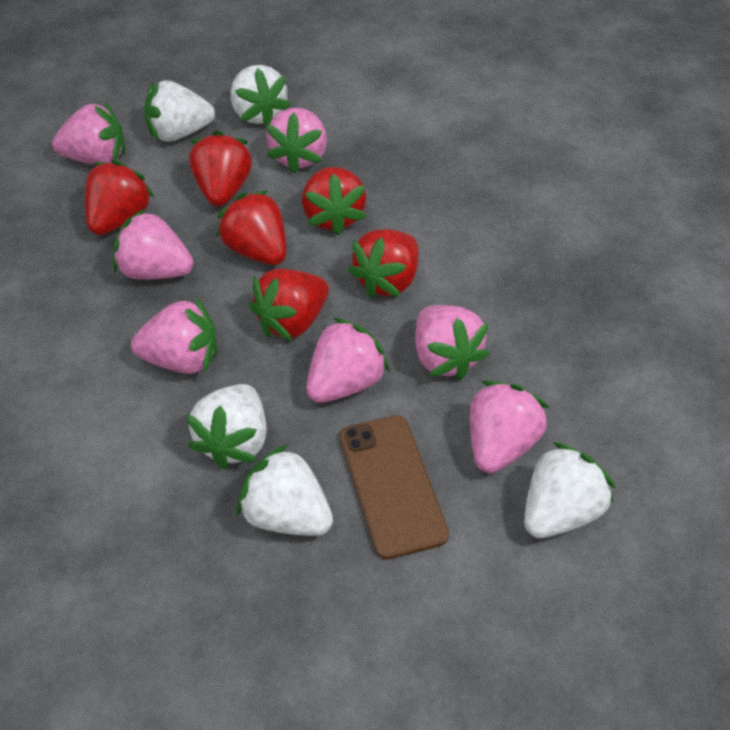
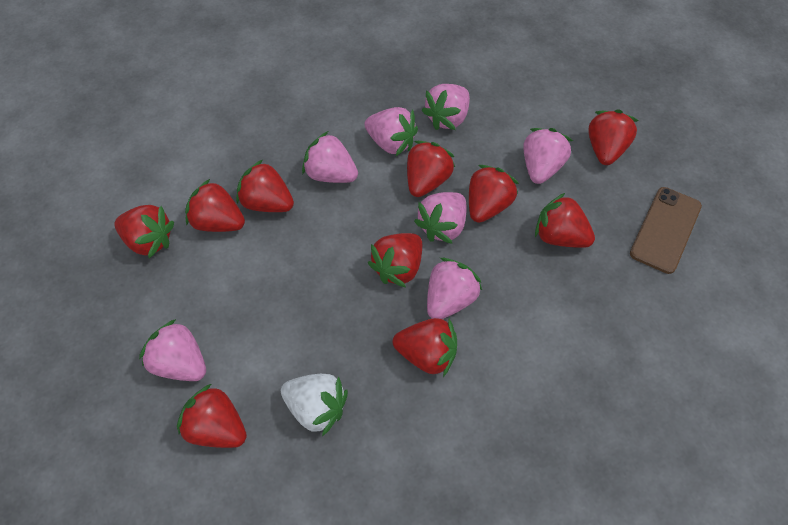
red strawberry: [85,160,155,235] [189,131,252,206] [217,190,286,265] [250,268,329,341] [302,167,366,236] [348,229,419,298] = 6 -> [114,205,174,258] [177,384,247,448] [185,179,245,232] [236,160,294,212] [368,233,422,288] [393,318,457,377] [407,141,455,197] [469,165,519,223] [535,193,595,248] [588,110,639,165] = 10
white strawberry: [144,80,215,142] [186,384,267,469] [230,65,290,126] [237,444,333,536] [524,442,615,538] = 5 -> [281,374,348,436] = 1

